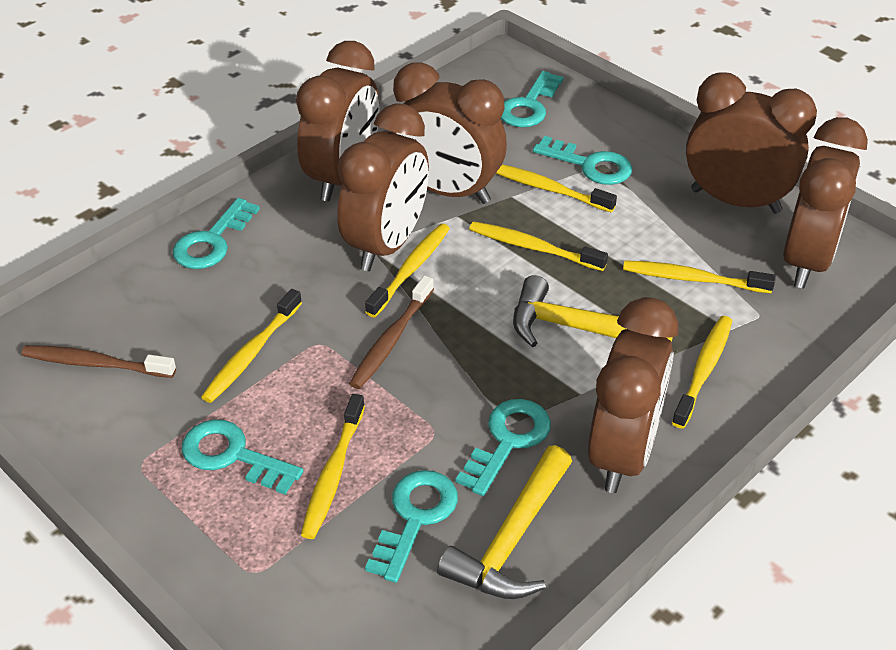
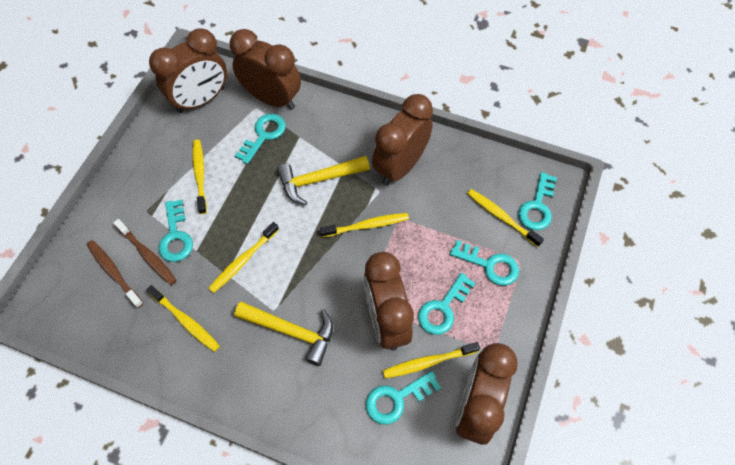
brown clock: [296,41,379,202] [337,103,429,271] [391,62,507,204] [588,297,678,493] [686,73,817,213] [783,117,868,288] = 6 -> [149,28,227,113] [230,29,301,110] [364,252,414,350] [372,94,433,186] [455,343,518,445] = 5
yellow toothbrush: [201,289,302,403] [301,394,365,539] [365,224,450,317] [469,221,608,271] [496,164,617,212] [623,260,776,293] [672,316,732,428] = 7 -> [146,285,220,352] [192,140,207,214] [208,222,279,293] [320,213,409,237] [383,342,480,378] [467,189,544,247] = 6

